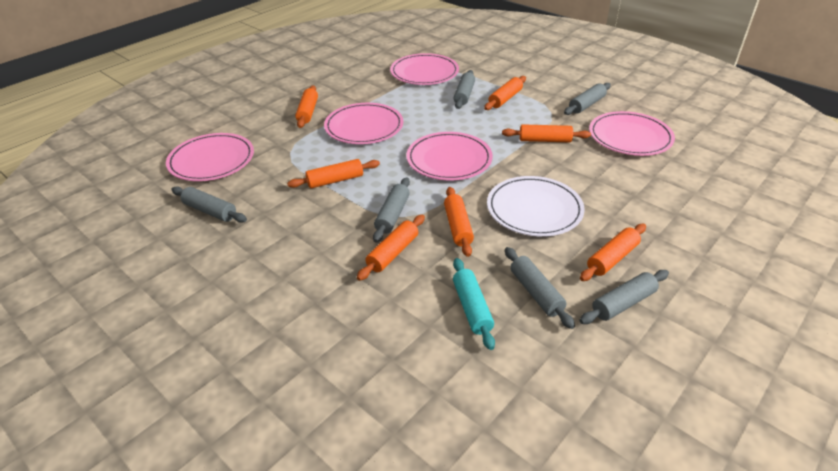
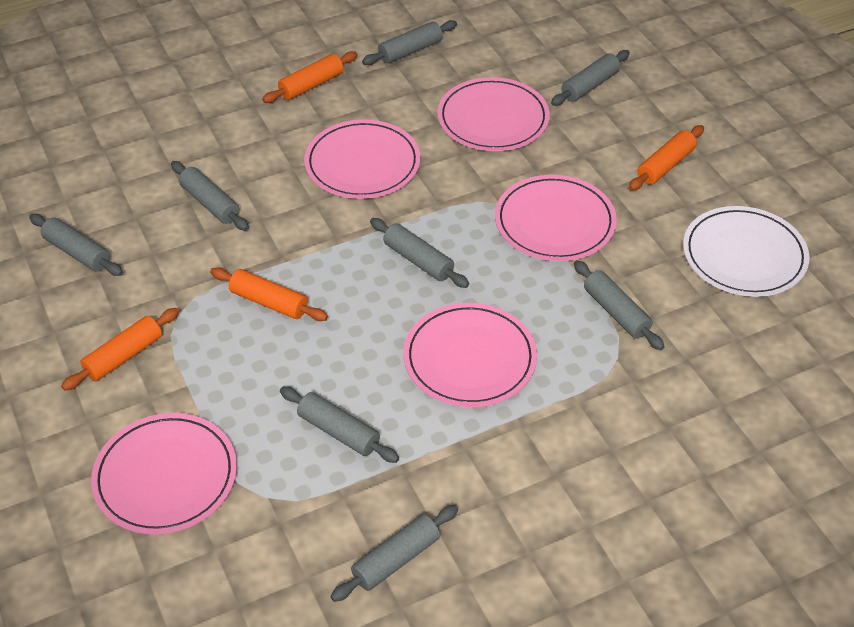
grey rolling pin: [172,186,247,223] [373,177,410,243] [454,70,475,109] [505,247,575,329] [564,83,611,115] [579,270,669,324] = 6 -> [29,214,123,276] [171,161,249,231] [280,387,399,463] [331,505,458,602] [362,20,457,65] [370,218,469,288] [551,50,630,106] [574,260,665,350] = 8
orange rolling pin: [287,159,380,188] [295,85,318,128] [357,215,425,281] [444,187,474,257] [484,76,526,110] [502,124,591,143] [580,224,646,281] = 7 -> [61,308,179,390] [210,267,328,321] [262,51,358,103] [629,125,704,191] = 4
turquoise rolling pin: [453,258,495,350] = 1 -> none = 0

